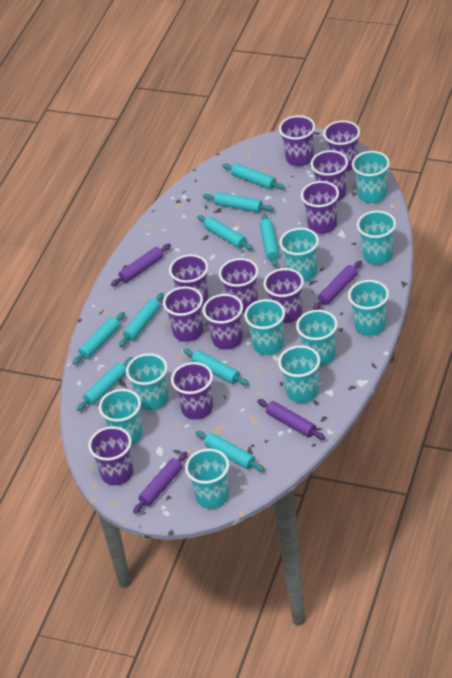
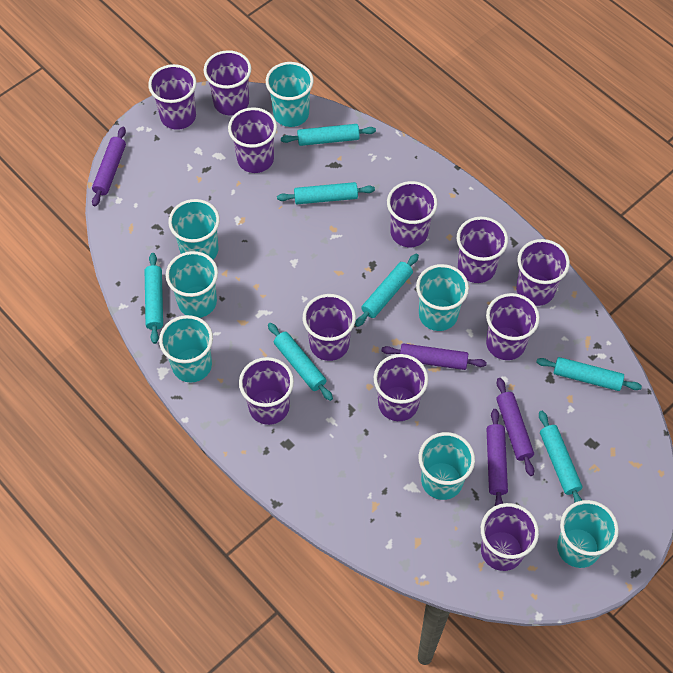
turquoise cup: [99,389,143,445] [126,353,169,410] [185,449,229,509] [244,299,285,355] [278,345,320,403] [280,228,319,281] [296,310,338,366] [348,280,389,336] [352,151,390,203] [357,211,396,265] = 10 -> [159,315,213,383] [166,251,218,318] [168,199,220,259] [266,62,314,127] [416,264,469,331] [419,432,475,500] [557,500,619,568] = 7
turquoise rolling pin: [73,312,125,365] [77,357,133,411] [119,293,164,347] [183,349,249,386] [196,431,265,472] [197,215,253,250] [203,192,274,213] [222,163,285,190] [260,213,280,267] = 9 -> [145,253,163,344] [268,323,333,401] [277,182,375,204] [281,124,376,146] [355,254,419,327] [536,357,642,391] [539,411,582,502] = 7

